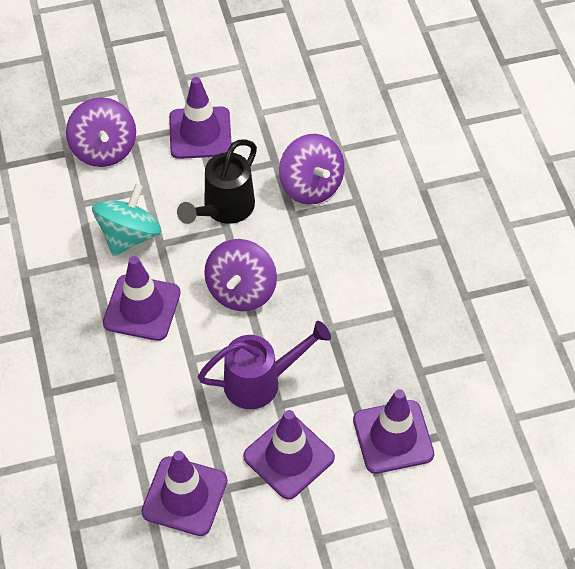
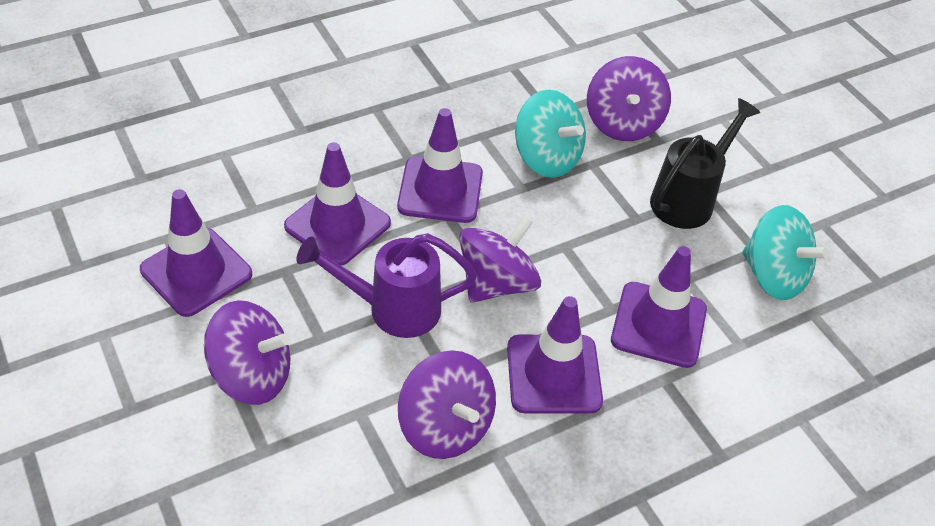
purple spinning top: [66,97,136,167] [204,239,277,311] [279,134,344,205] = 3 -> [204,300,290,405] [398,350,496,459] [459,216,541,303] [587,56,671,141] = 4
turquoise spinning top: [92,184,161,256] = 1 -> [515,90,586,178] [742,205,829,300] = 2

